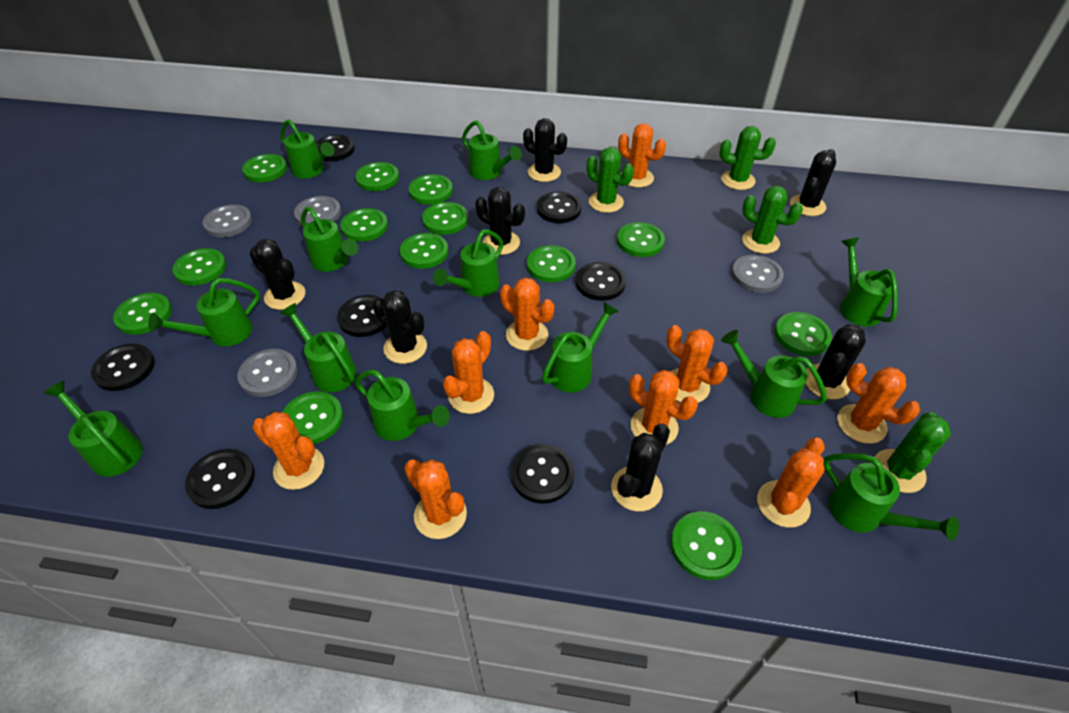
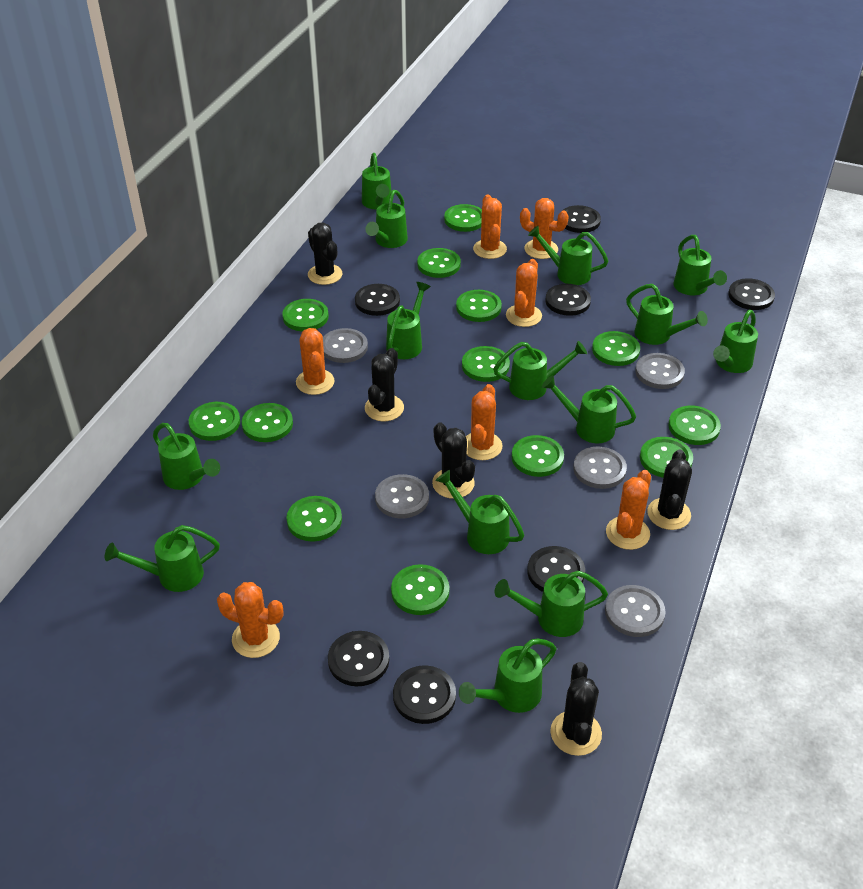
black cactus: [250,239,305,310] [372,290,427,364] [475,187,525,255] [523,118,567,182] [611,423,670,511] [790,149,836,216] [805,324,866,399] = 7 -> [308,222,343,285] [365,348,404,421] [432,423,475,499] [550,662,602,756] [647,449,692,530] = 5
green cactus: [587,147,634,213] [720,126,776,190] [742,186,803,254] [875,412,951,493] = 4 -> none = 0
green watering can: [44,381,143,477] [148,278,260,346] [280,119,335,178] [280,303,357,392] [301,207,358,272] [355,370,450,441] [433,229,503,297] [462,120,522,180] [542,302,619,393] [721,330,827,418] [823,453,959,541] [840,237,898,327] = 12 -> [105,525,220,592] [153,423,220,490] [362,153,392,209] [365,190,408,248] [386,282,431,359] [435,470,524,554] [459,638,556,713] [493,341,587,400] [495,571,608,637] [528,225,608,285] [542,375,636,443] [626,284,708,345] [673,235,727,295] [713,310,758,373] = 14
grey button: [203,204,252,237] [237,349,298,397] [294,196,341,225] [732,255,784,293] = 4 -> [323,328,368,363] [375,474,429,519] [573,446,627,489] [605,585,666,637] [635,353,685,389] = 5
orange cactus: [252,412,324,490] [404,459,467,539] [443,331,494,414] [500,278,554,351] [618,123,666,188] [629,370,698,445] [666,325,727,403] [757,438,825,528] [838,363,920,444] = 9 -> [217,582,284,658] [296,328,335,395] [466,384,502,460] [473,195,507,259] [506,259,542,327] [520,198,569,259] [606,470,651,550] = 7

